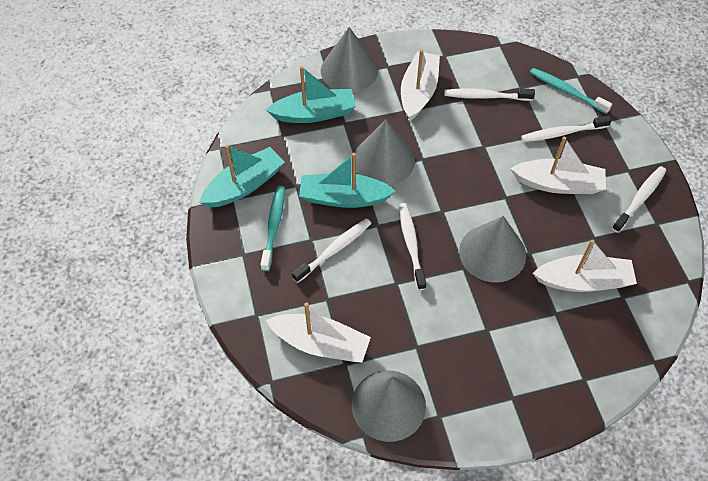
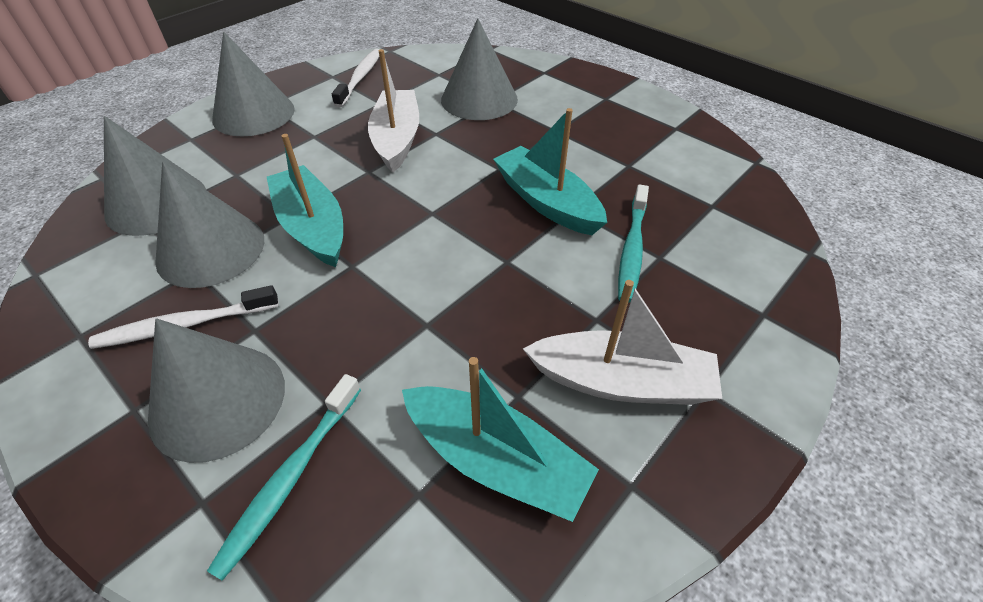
grey cone: [321,27,378,92] [352,370,426,442] [354,120,415,185] [459,216,526,282] = 4 -> [104,116,206,236] [148,318,285,463] [155,161,264,288] [212,32,295,136] [441,18,518,120] = 5
white boat: [266,302,371,363] [401,49,440,121] [510,137,606,194] [533,239,637,292] = 4 -> [368,49,419,173] [523,280,722,405] = 2
white toothbrush: [292,218,372,283] [399,203,426,290] [444,88,535,101] [521,115,612,142] [612,166,666,233] = 5 -> [88,285,279,349] [332,49,380,107] = 2

